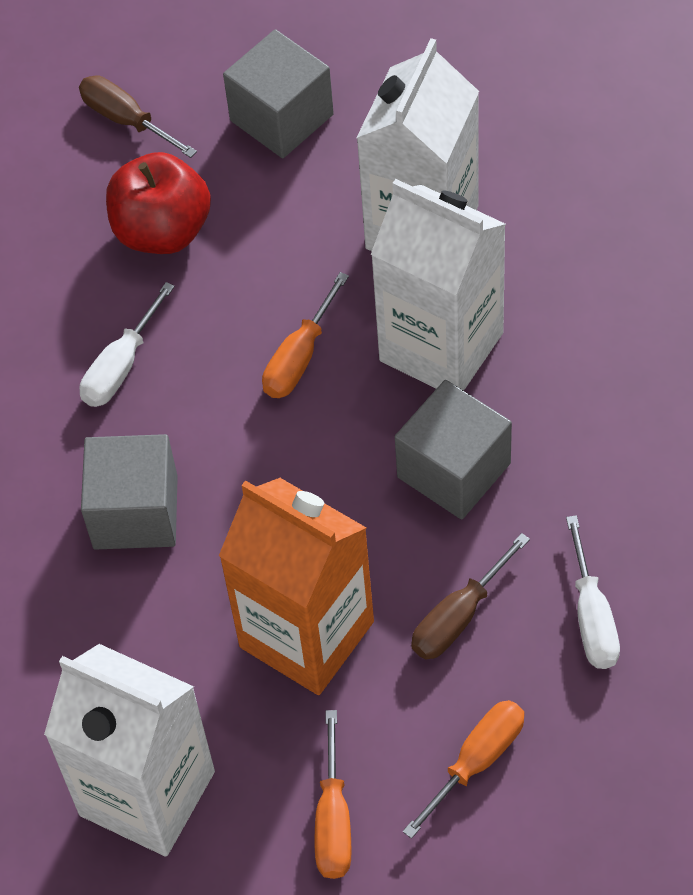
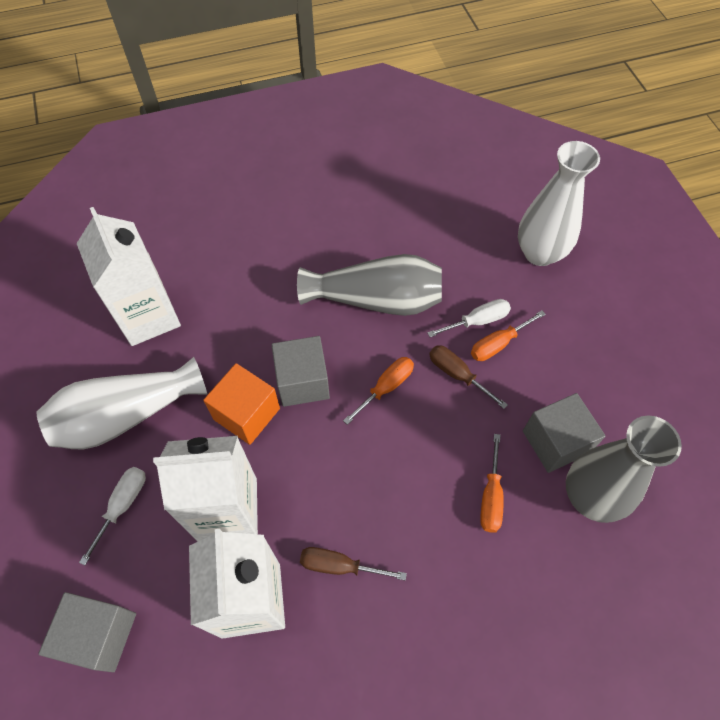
grey vase: none = 0 -> [297,254,442,316] [566,416,682,523] = 2
orange carton: [219,478,374,695] = 1 -> none = 0
orange cube: none = 0 -> [203,363,280,445] = 1
red apple: [106,152,211,254] = 1 -> none = 0
white vase: none = 0 -> [37,357,207,449] [518,141,600,266] = 2

